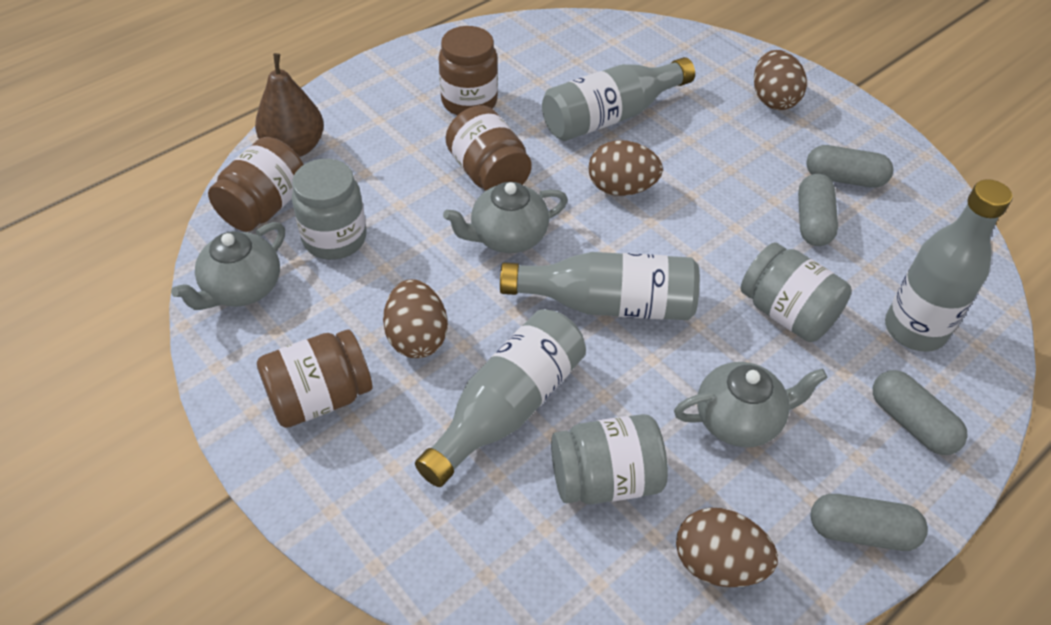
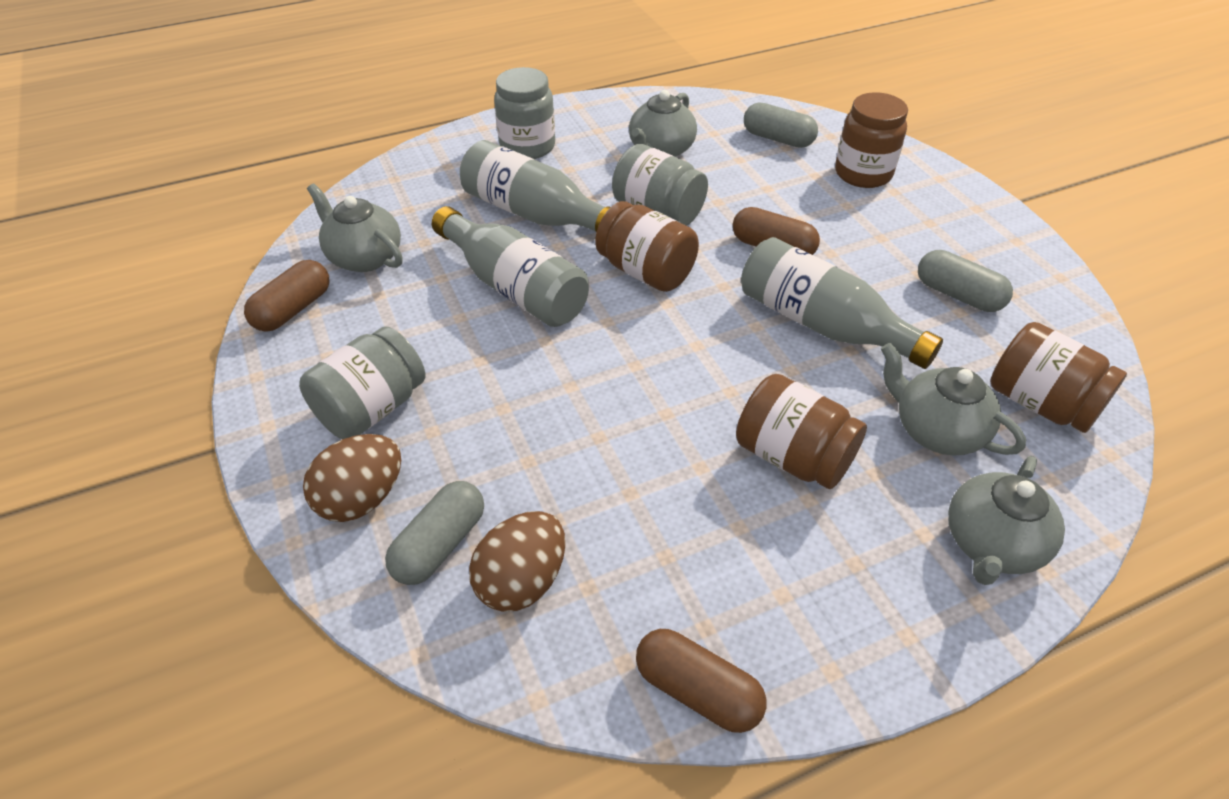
brown capsule: none = 0 -> [244,260,329,331] [636,629,766,733] [733,207,820,255] = 3
brown egg: [383,279,448,358] [589,140,663,196] [676,507,778,587] [754,50,807,110] = 4 -> [303,434,401,522] [469,511,565,612] = 2
brown pear: [255,53,324,157] = 1 -> none = 0
grey bottle: [415,309,586,487] [500,252,700,320] [542,57,695,141] [885,179,1013,352] = 4 -> [432,206,589,327] [460,140,610,232] [741,237,943,369] = 3
grey capsule: [798,174,838,246] [806,145,893,188] [811,494,928,551] [873,370,968,455] = 4 -> [385,481,484,585] [744,103,818,148] [918,250,1013,312] = 3
grey teapot: [171,222,285,310] [443,182,568,253] [674,362,828,447] = 3 -> [307,183,403,272] [629,90,697,157] [881,343,1026,456] [948,456,1065,585] = 4

